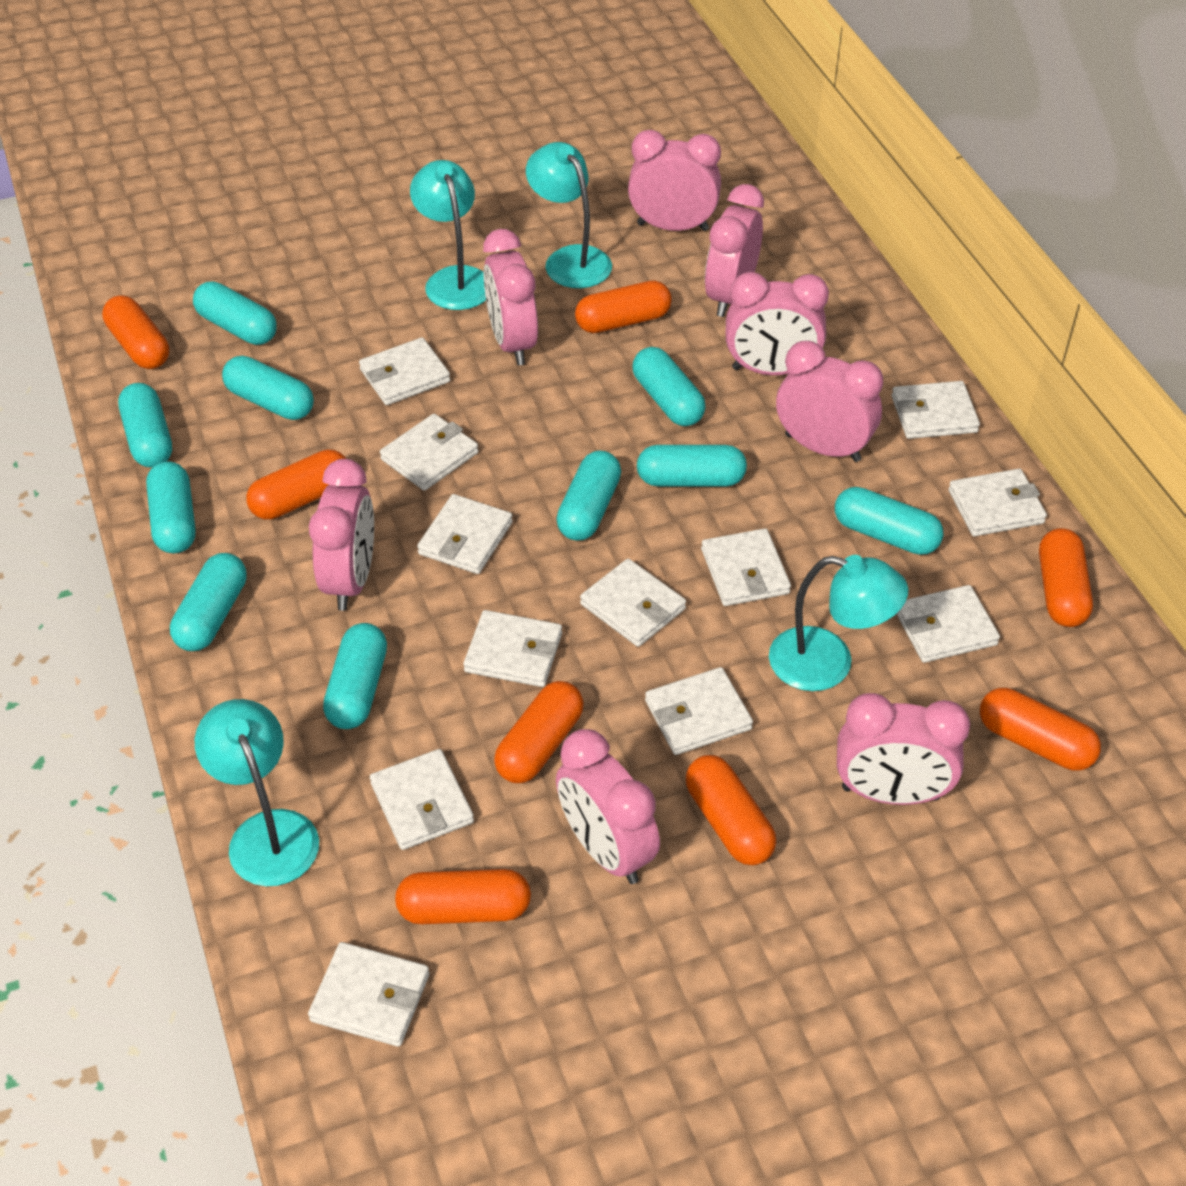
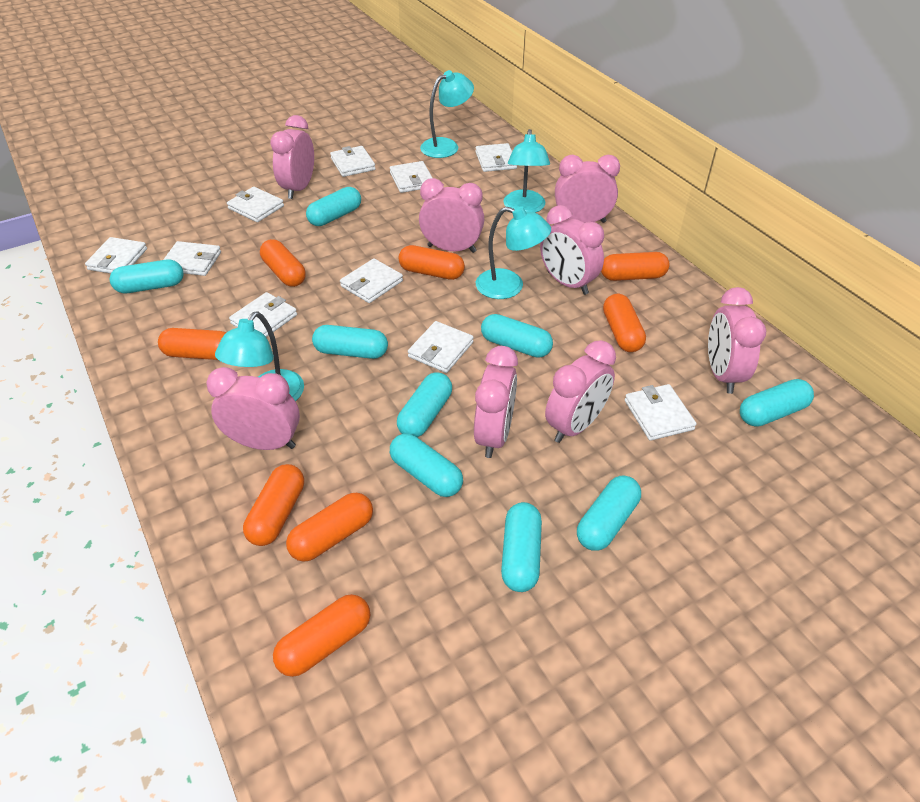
turquoise capsule: [118,383,172,468] [146,461,196,553] [170,553,247,651] [193,281,277,345] [222,356,314,420] [323,623,387,729] [556,450,621,540] [632,347,706,426] [637,445,747,487] [835,487,944,555] = 10 -> [110,260,184,293] [306,187,361,226] [312,325,388,359] [390,434,463,497] [397,372,452,437] [481,314,553,358] [501,502,542,592] [577,475,641,551] [740,379,814,426] = 9
white wallet: [308,942,430,1047] [359,337,450,405] [370,749,474,850] [380,414,478,491] [417,494,513,574] [463,610,562,687] [580,559,686,647] [645,667,753,755] [701,528,791,606] [891,381,980,439] [896,585,1000,663] [948,469,1047,536] = 12 -> [85,237,147,274] [163,241,221,276] [227,187,284,222] [229,292,297,337] [330,146,376,177] [340,259,403,303] [390,161,432,193] [408,321,474,373] [475,143,517,172] [625,384,696,441] = 10

